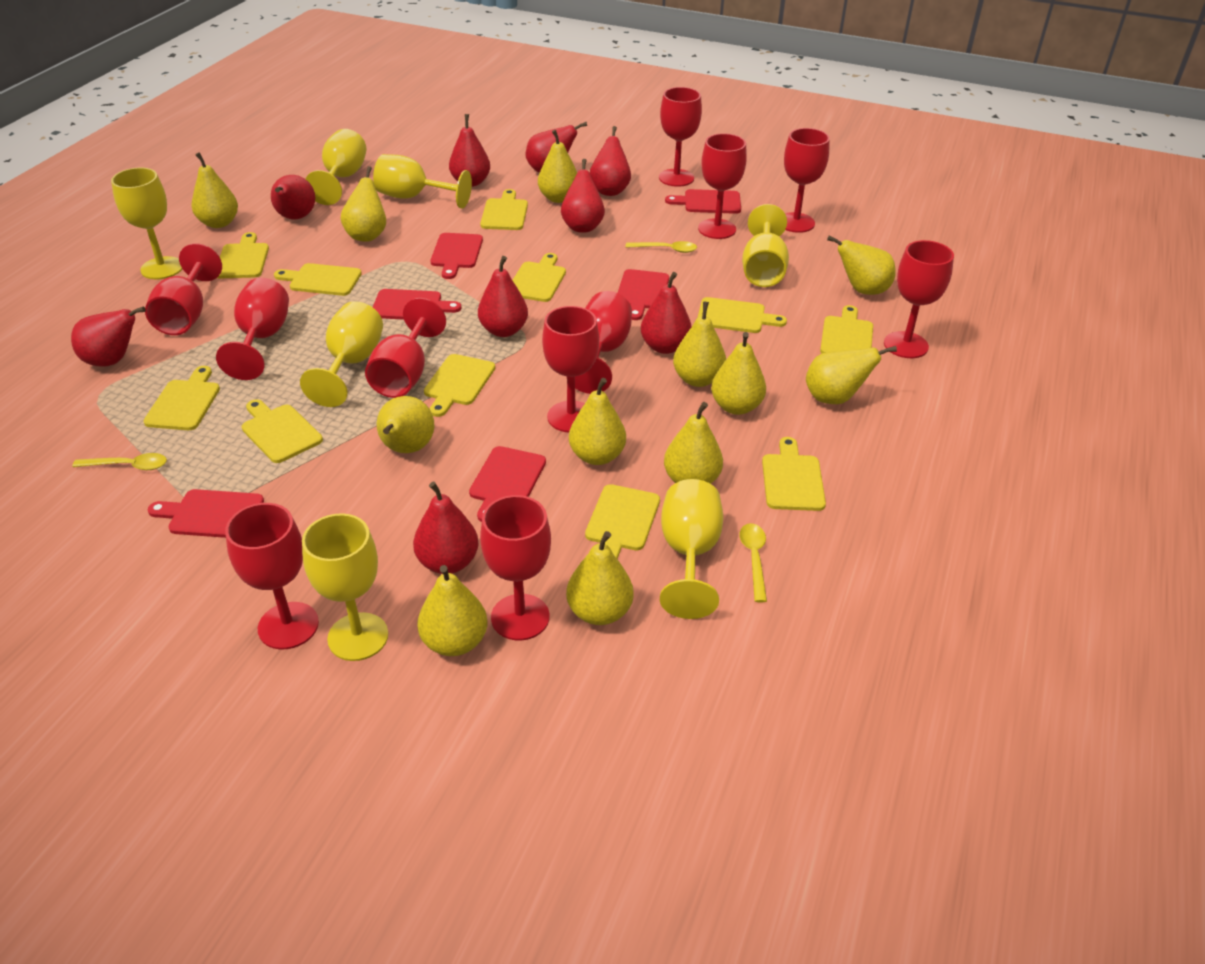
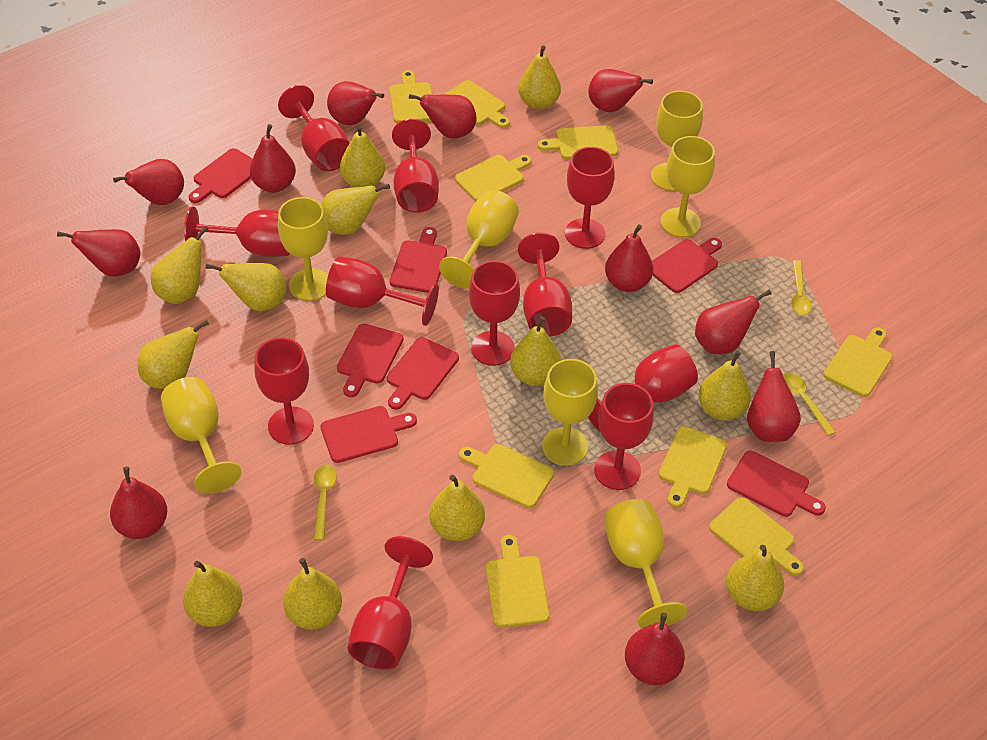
red cutting board: [148,489,264,538] [373,289,461,320] [430,233,483,279] [469,446,546,522] [618,269,669,320] [665,189,741,214] = 6 -> [188,148,253,203] [320,406,417,463] [337,324,403,397] [387,337,459,410] [390,227,447,293] [652,238,722,293] [727,451,826,517] = 7
red pear: [71,306,146,366] [271,175,315,219] [413,482,479,574] [449,114,490,187] [478,256,528,337] [526,122,587,173] [561,159,605,233] [590,126,631,196] [641,272,692,354] = 9 -> [57,229,140,277] [110,467,167,539] [113,159,184,205] [250,124,296,193] [327,81,384,125] [409,94,476,138] [588,69,653,112] [605,224,653,292] [625,613,685,685] [695,289,772,354] [747,351,801,442] = 11
yellow cutting board: [144,366,220,430] [217,232,269,278] [242,399,323,463] [274,263,362,296] [424,354,495,417] [480,189,528,230] [512,253,566,302] [585,484,660,559] [698,297,787,333] [762,437,826,511] [820,305,873,353] = 11 -> [389,70,432,123] [444,80,510,128] [455,155,532,201] [459,444,554,508] [486,535,550,628] [538,125,618,160] [659,426,727,508] [709,497,804,576] [823,327,893,397] = 9

